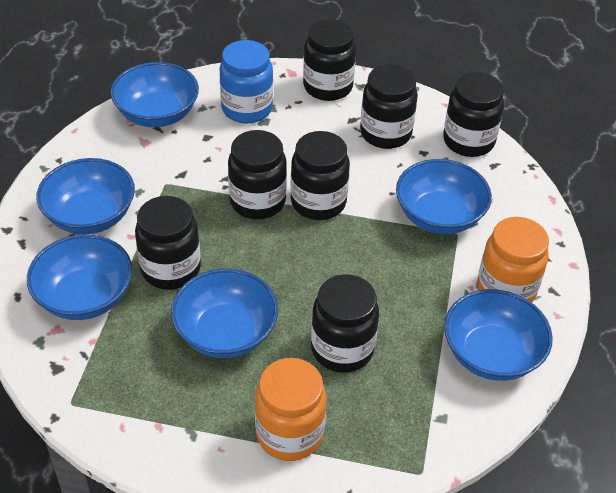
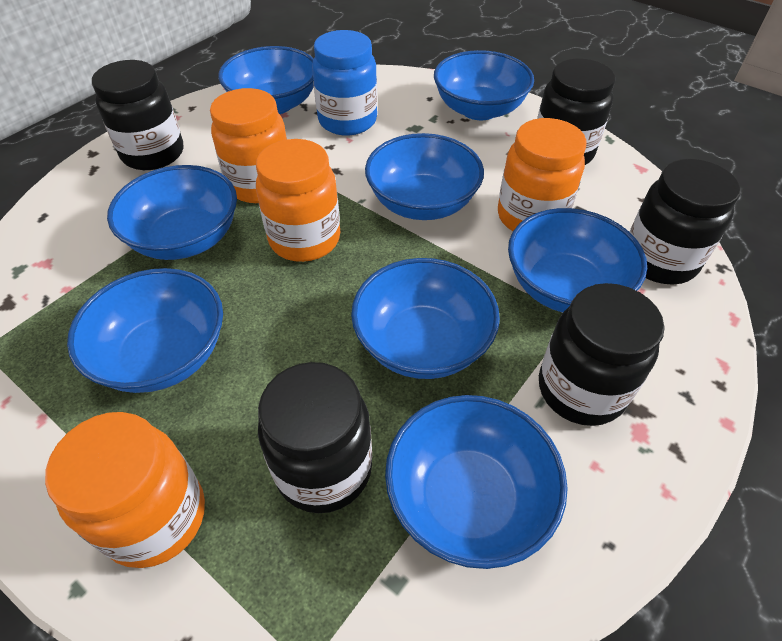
black jar: [135,196,201,290] [228,130,287,219] [290,131,350,220] [303,19,356,101] [311,274,379,373] [360,64,418,149] [443,72,504,157] = 7 -> [92,60,183,170] [258,362,372,513] [537,58,616,165] [539,283,665,426] [630,159,741,284] = 5
blue bowl: [27,234,133,320] [36,158,135,234] [110,62,199,127] [171,269,278,358] [396,159,492,234] [444,289,553,381] = 6 -> [67,268,223,393] [107,165,237,260] [218,46,314,114] [351,258,500,379] [365,133,484,220] [385,395,568,569] [434,50,534,120] [508,208,647,313] = 8
orange jar: [255,358,327,461] [477,217,549,303] = 2 -> [45,412,205,568] [210,88,287,203] [256,139,340,262] [498,118,587,231] = 4

